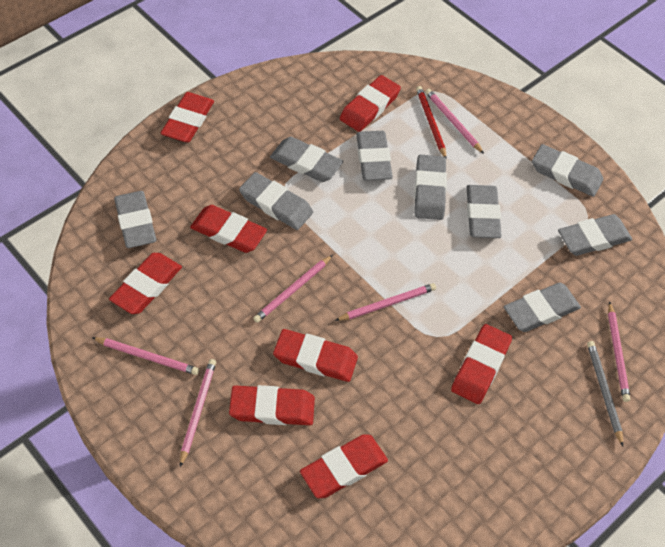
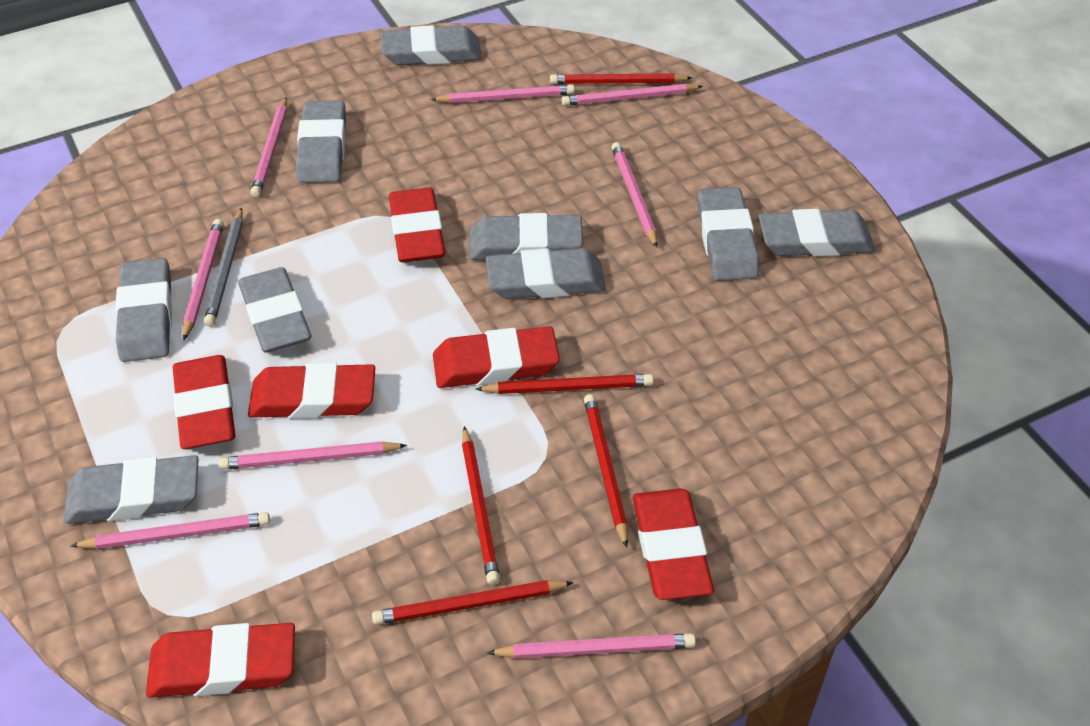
pink pencil: [92,337,199,375] [180,359,216,467] [253,255,333,323] [335,283,436,321] [425,89,484,154] [608,301,630,402] = 6 -> [71,512,270,549] [183,219,224,341] [219,441,407,470] [250,97,287,197] [430,85,575,103] [487,633,696,659] [561,84,703,106] [611,142,658,248] = 8
red eraser: [109,253,182,314] [161,92,214,142] [190,205,267,253] [229,385,315,425] [273,329,358,382] [300,434,388,498] [340,75,401,132] [451,324,512,404] = 8 -> [146,623,295,698] [173,355,236,449] [248,363,375,419] [389,187,445,262] [433,326,560,388] [633,488,714,600] = 6
red pencil: [416,86,447,159] = 1 -> [372,580,574,625] [462,426,500,585] [475,374,654,394] [550,73,692,84] [584,394,628,548] = 5

